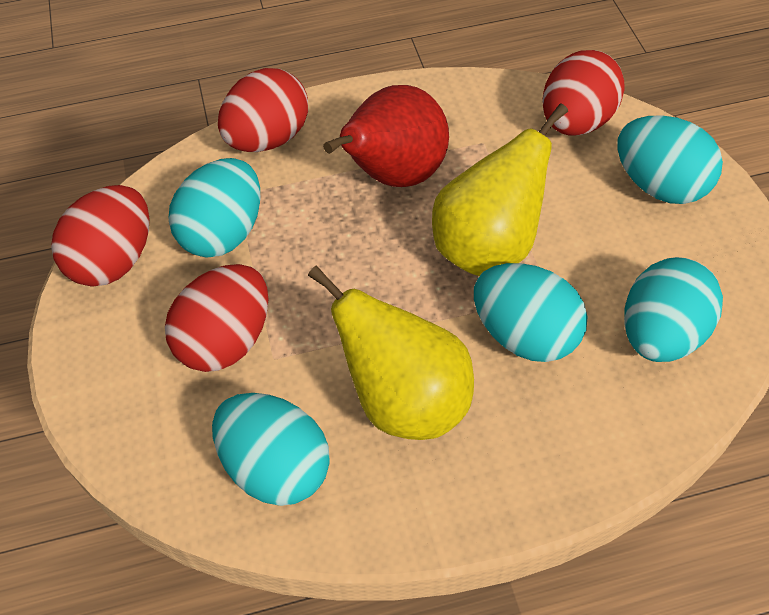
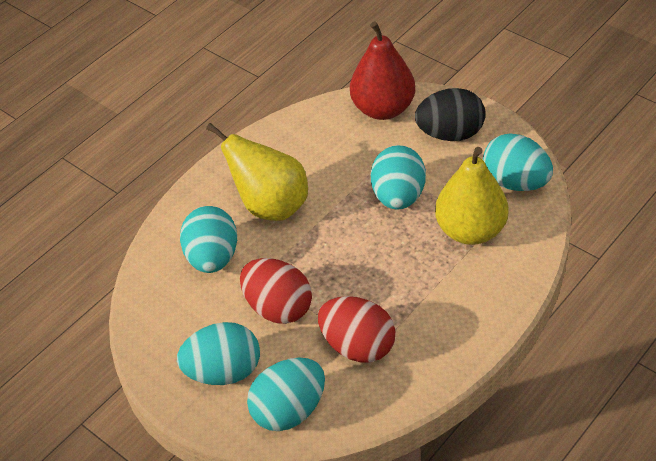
black egg: none = 0 -> [415,88,486,141] = 1
red egg: [51,185,149,287] [165,264,268,372] [218,68,308,152] [542,50,625,135] = 4 -> [240,258,312,324] [318,296,395,363] = 2

